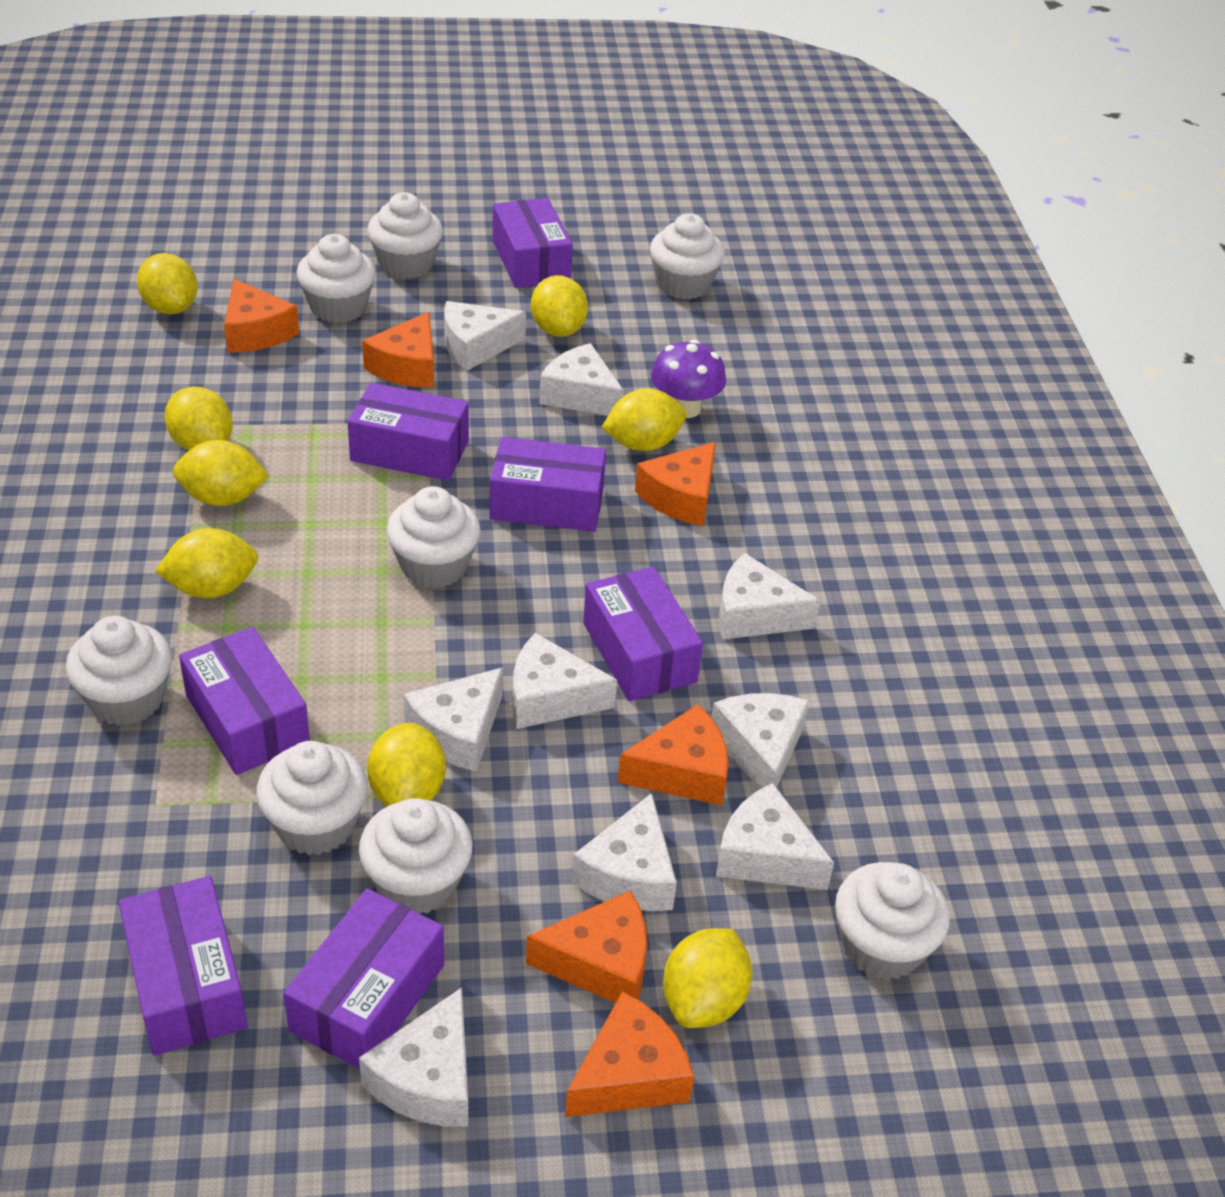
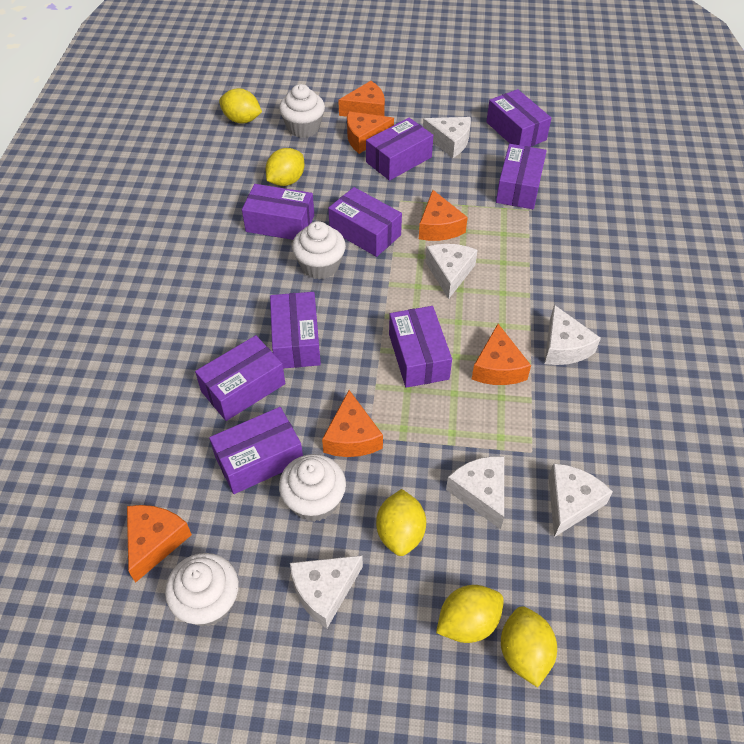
purple box: [119,876,248,1056] [179,627,310,775] [283,888,444,1069] [348,383,469,481] [490,437,606,532] [493,198,573,288] [583,567,703,701] = 7 -> [195,335,285,421] [209,407,303,494] [242,184,314,240] [270,292,321,369] [328,187,402,257] [366,118,433,181] [389,306,452,388] [486,89,551,147] [496,144,547,209] = 9
purple mushroom: [651,340,726,418] = 1 -> none = 0
white cheese: [359,988,468,1127] [404,667,503,772] [444,301,526,371] [513,633,617,729] [539,343,624,416] [572,793,677,911] [711,693,809,789] [716,783,834,890] [719,553,820,640] = 9 -> [290,555,363,628] [423,117,471,158] [425,244,478,299] [446,456,504,529] [545,305,601,365] [548,463,613,537] = 6
white cupcake: [66,616,172,726] [256,741,368,855] [297,234,376,323] [359,798,473,914] [367,192,443,279] [386,486,481,588] [650,213,725,299] [835,862,950,980] = 8 -> [165,553,239,626] [279,84,325,138] [279,454,346,522] [292,221,346,279] = 4
yellow lemon: [137,253,198,315] [155,528,258,598] [165,387,233,451] [173,440,269,506] [367,723,446,806] [531,275,588,337] [601,388,686,451] [663,928,752,1028] = 8 -> [219,88,262,123] [266,148,304,186] [376,489,426,556] [436,585,504,643] [501,606,557,687] = 5

